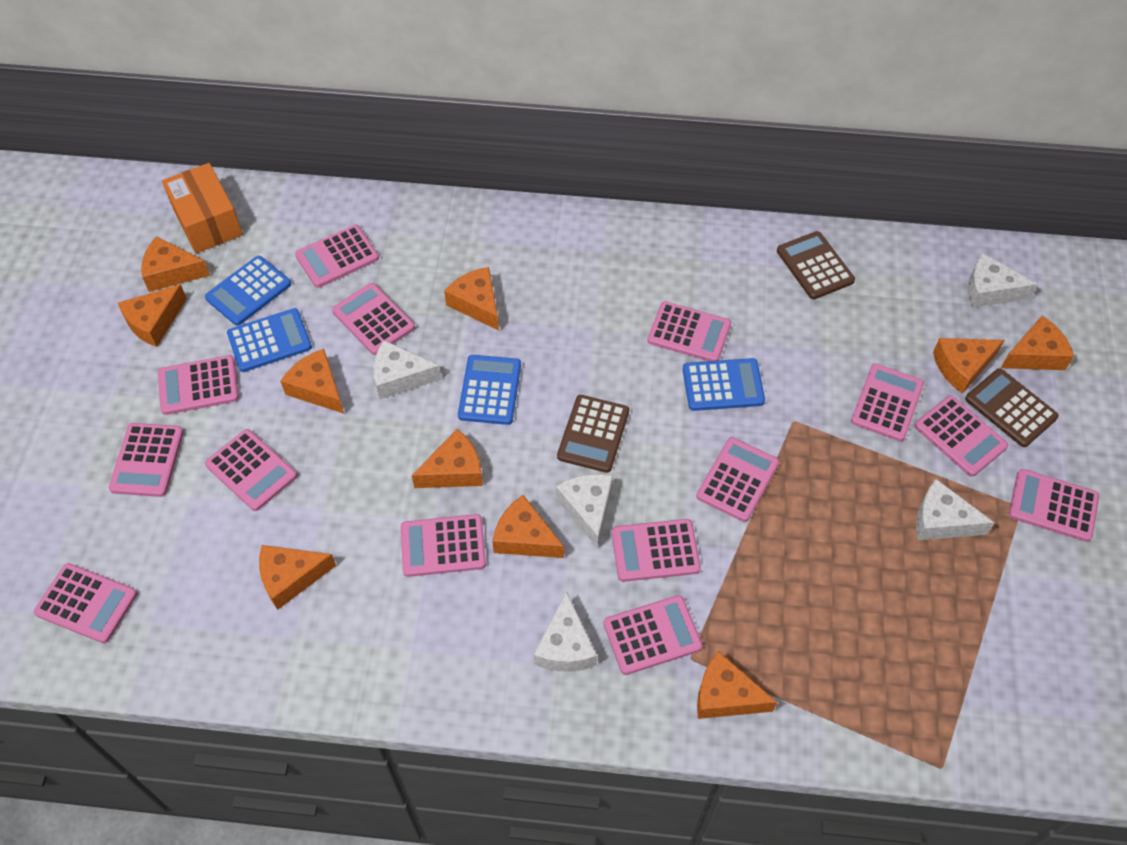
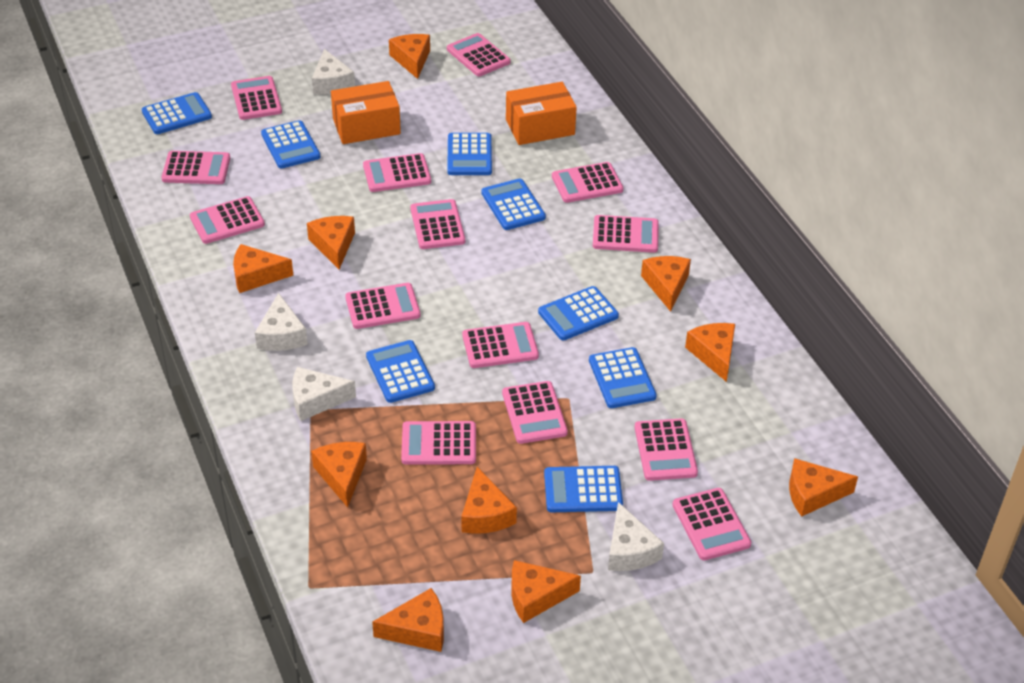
blue calculator: [205,256,291,326] [227,308,312,372] [458,355,521,425] [683,358,765,411] = 4 -> [142,92,212,134] [261,120,320,169] [366,340,435,403] [447,133,492,175] [481,178,546,230] [538,286,619,340] [544,466,623,512] [589,347,657,408] = 8
brown calculator: [557,395,629,473] [777,231,855,299] [965,368,1059,447] = 3 -> none = 0
orange box: [162,163,243,253] = 1 -> [331,81,401,144] [506,82,577,145] = 2
white cheese: [373,340,441,399] [533,591,597,672] [556,474,613,548] [916,479,994,540] [967,253,1038,308] = 5 -> [255,293,308,351] [292,367,356,421] [312,49,355,95] [608,502,664,571] = 4

